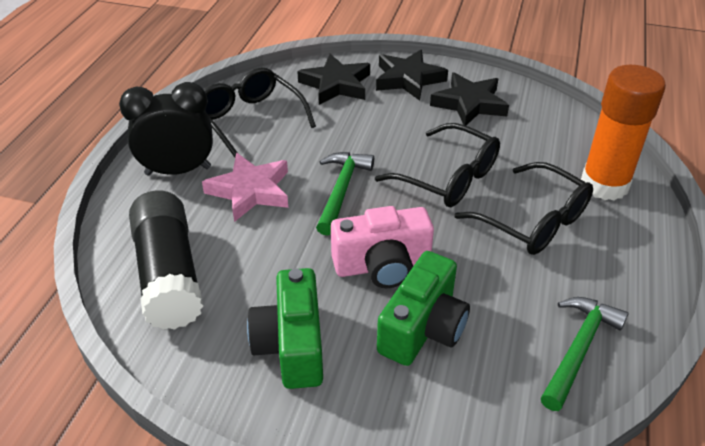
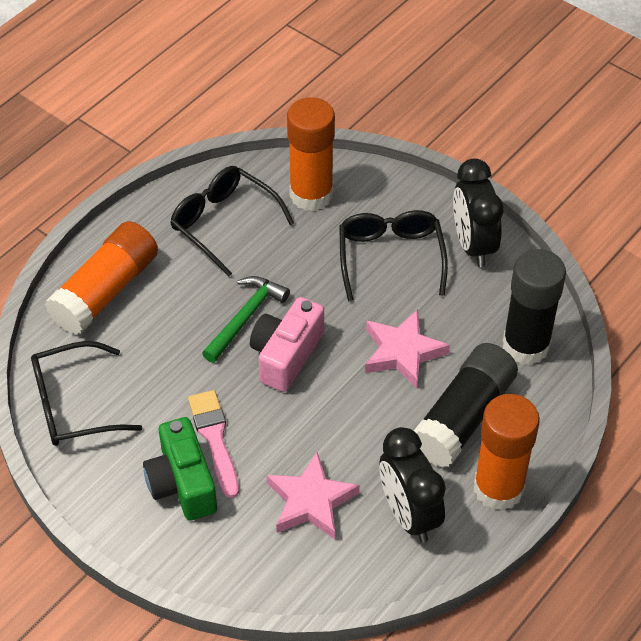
black clock: [119,82,213,176] = 1 -> [379,427,446,543] [453,159,504,267] = 2
black glue stick: [129,190,204,330] = 1 -> [414,343,518,468] [503,249,566,365] = 2
black star: [297,54,370,105] [376,50,448,101] [430,72,509,126] = 3 -> none = 0
green camera: [247,268,323,389] [377,251,470,366] = 2 -> [143,417,217,521] = 1
green hammer: [316,152,374,236] [541,297,629,411] = 2 -> [202,276,290,363] = 1
orange glue stick: [581,65,666,201] = 1 -> [45,221,158,335] [287,97,335,211] [473,394,540,511] = 3
pink brush: none = 0 -> [188,390,239,498] = 1
pink star: [202,153,288,222] = 1 -> [267,452,360,539] [365,309,450,389] = 2

